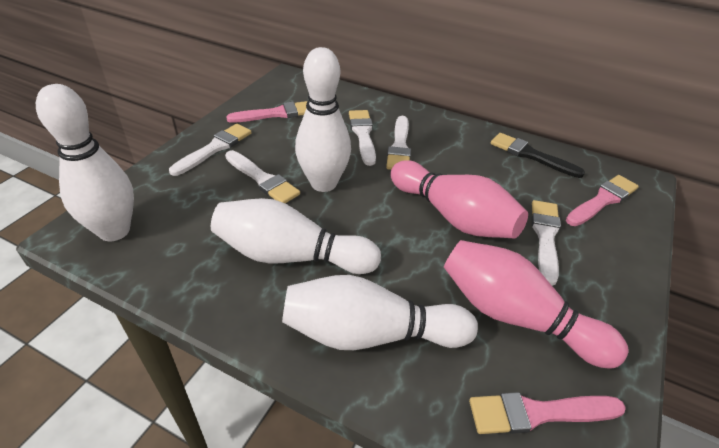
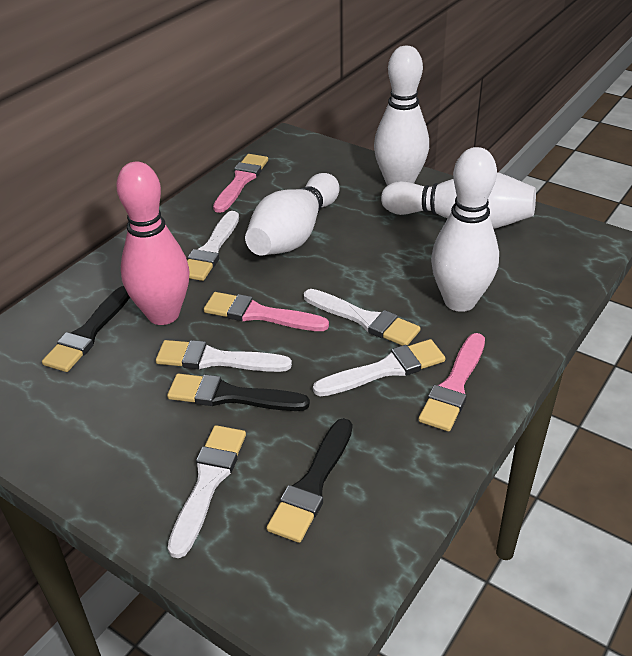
black brush: [491,133,585,178] = 1 -> [42,286,130,372] [167,374,310,411] [267,418,352,543] = 3
pink bowling pin: [391,160,528,238] [444,240,629,368] = 2 -> [117,162,189,325] = 1

